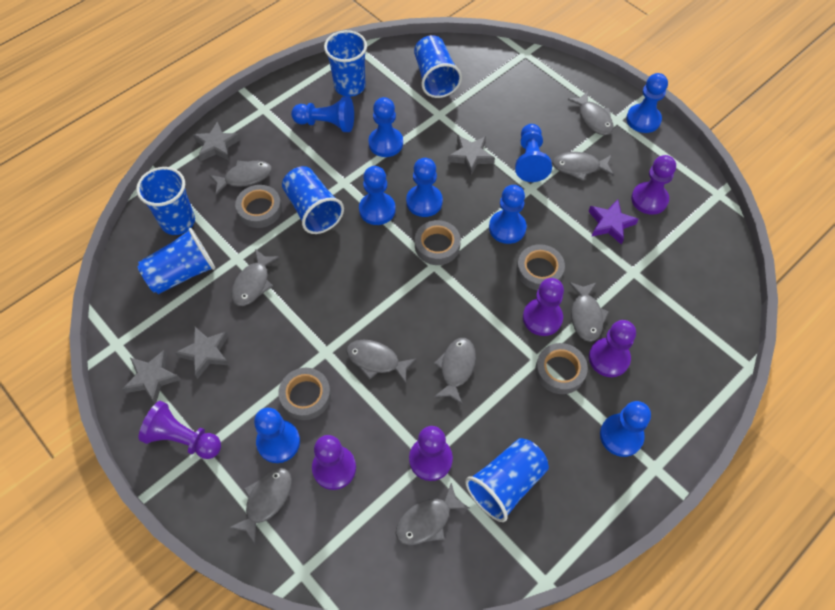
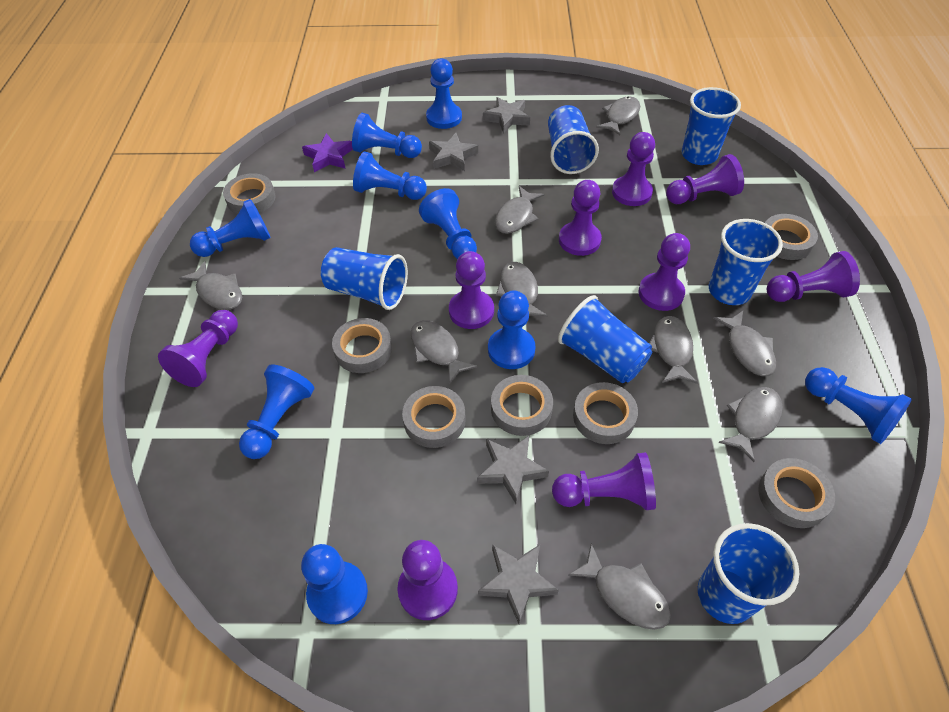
grey tape: [235,185,282,228] [278,368,331,420] [415,220,461,265] [517,244,565,290] [535,343,588,394] = 5 -> [223,173,276,214] [332,318,392,373] [402,386,466,448] [491,375,553,436] [573,382,638,444] [759,458,835,528] [765,214,818,260] = 7
purple pawn: [138,401,221,459] [312,435,356,490] [409,426,453,481] [523,278,564,336] [589,320,636,377] [631,155,676,215] = 6 -> [158,310,238,387] [397,540,458,620] [449,251,494,329] [552,452,656,510] [559,180,602,256] [612,132,655,206] [638,233,690,311] [666,154,744,204] [767,251,860,302] = 9

